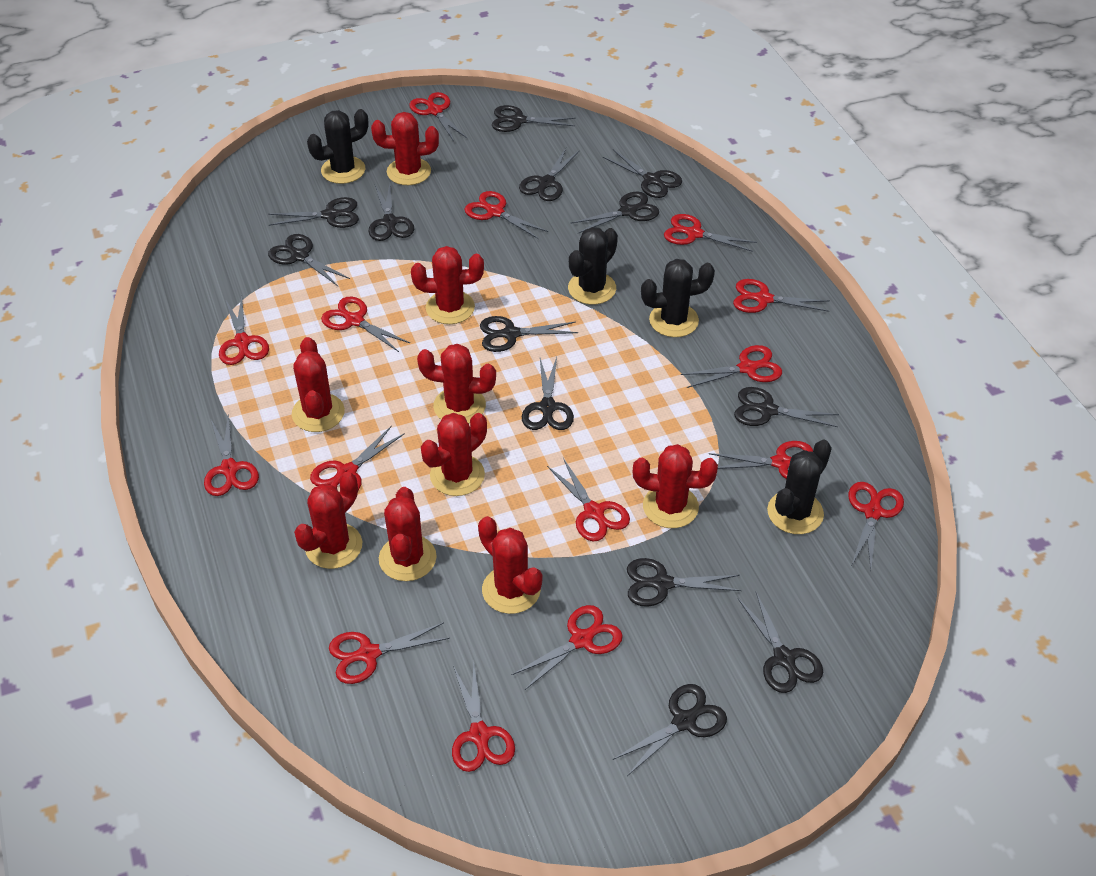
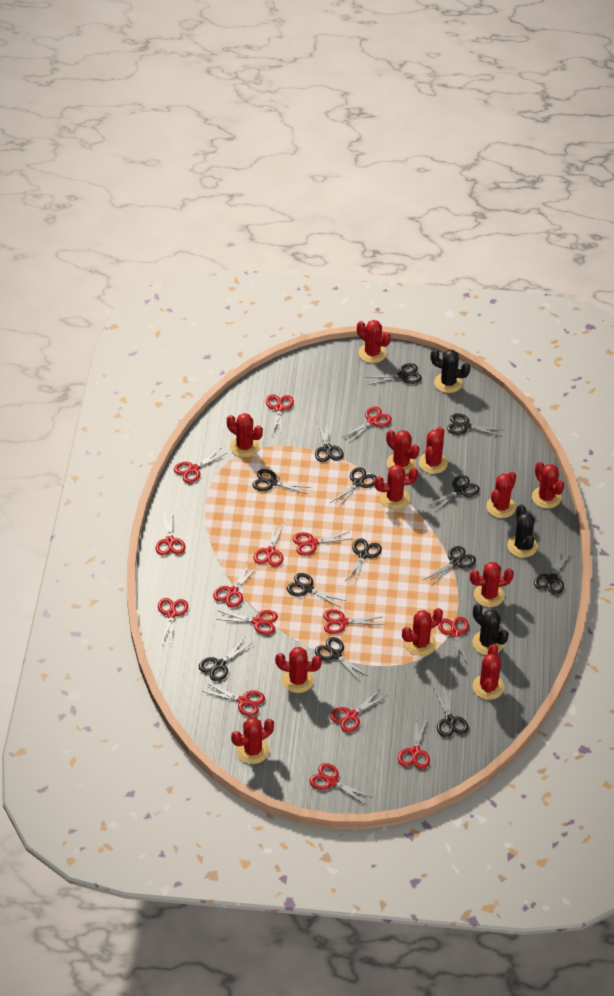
black cactus: [307,109,368,184] [568,227,618,305] [641,259,715,337] [767,440,832,534] = 4 -> [431,349,470,393] [472,604,509,655] [507,504,538,558] = 3
red cactus: [292,337,345,432] [294,472,362,569] [371,112,439,185] [379,487,437,581] [411,246,484,324] [417,344,496,424] [421,413,487,496] [478,516,542,614] [633,444,718,528] = 9 -> [227,413,263,457] [231,717,274,764] [275,647,322,693] [357,320,391,363] [374,465,418,509] [386,430,420,474] [402,608,443,656] [419,427,448,474] [470,562,514,607] [473,644,504,700] [486,472,516,518] [532,462,564,509] = 12

